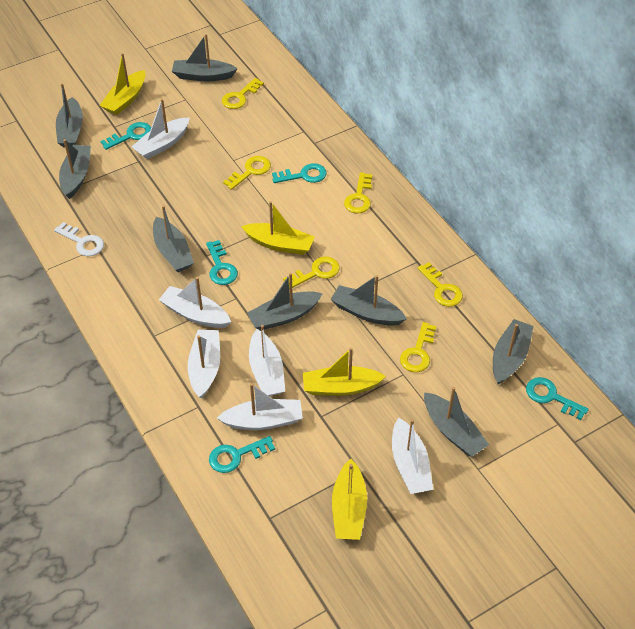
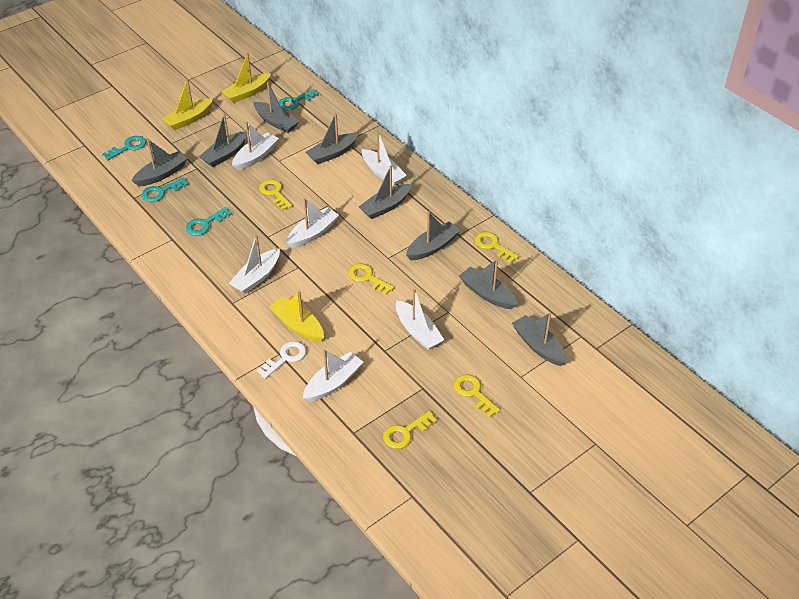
turquoise key: [100,122,151,150] [206,240,238,285] [209,436,275,473] [272,163,327,183] [526,377,589,420] = 5 -> [102,136,146,160] [142,177,189,202] [186,207,232,236] [279,89,319,110] = 4
yellow boat: [99,53,145,115] [241,201,315,255] [303,347,386,396] [332,459,367,540] = 4 -> [162,79,213,130] [221,53,271,103] [269,291,324,342] = 3
yellow key: [222,78,264,109] [223,156,271,190] [283,256,340,288] [344,173,372,213] [400,322,436,373] [418,262,463,307] = 6 -> [259,179,292,211] [348,264,394,295] [383,411,437,449] [454,374,500,417] [475,232,519,263] = 5

